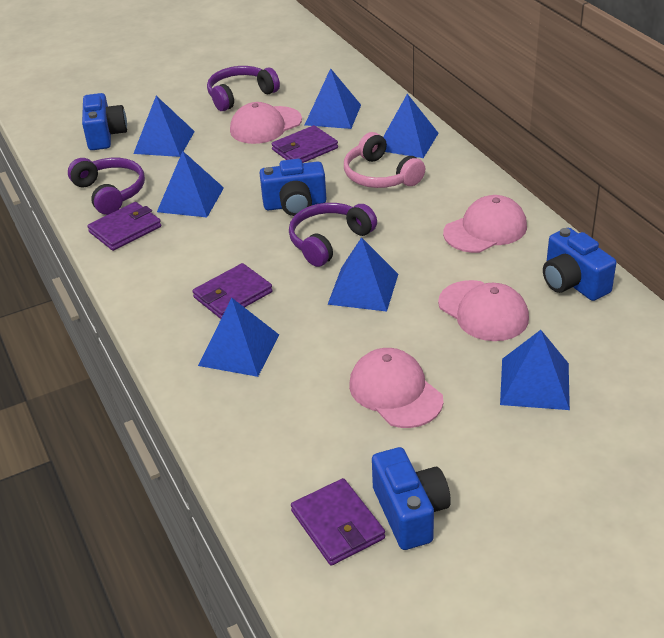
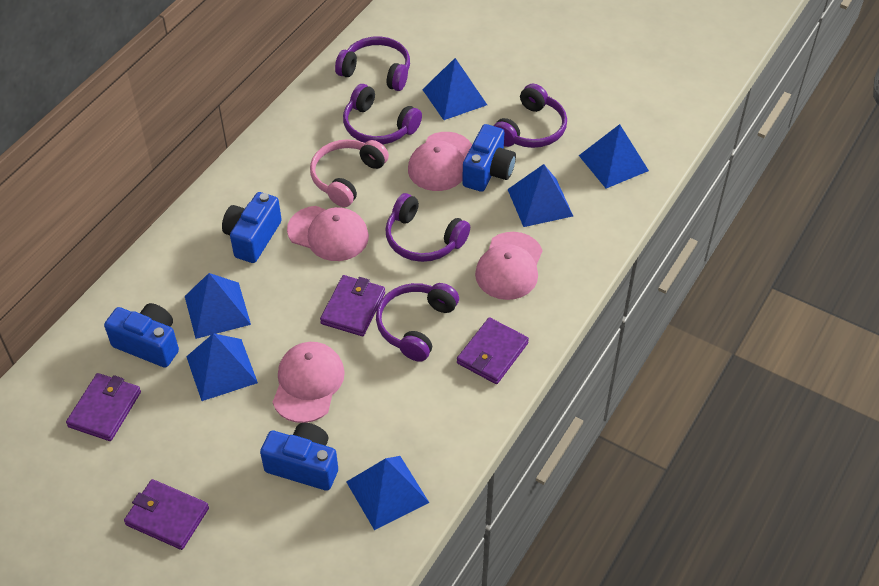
blue pyramid: [133,96,195,157] [157,151,224,217] [198,298,279,377] [305,68,361,129] [327,237,398,312] [383,94,438,158] [500,330,570,410] = 7 -> [185,273,251,339] [186,333,258,401] [346,456,429,530] [422,58,487,120] [507,164,573,227] [579,124,649,188] = 6
purple headphones: [68,158,145,215] [207,66,280,111] [289,203,377,267] = 3 -> [335,36,410,91] [343,84,422,145] [376,283,459,362] [385,193,470,262] [494,84,567,148] = 5

